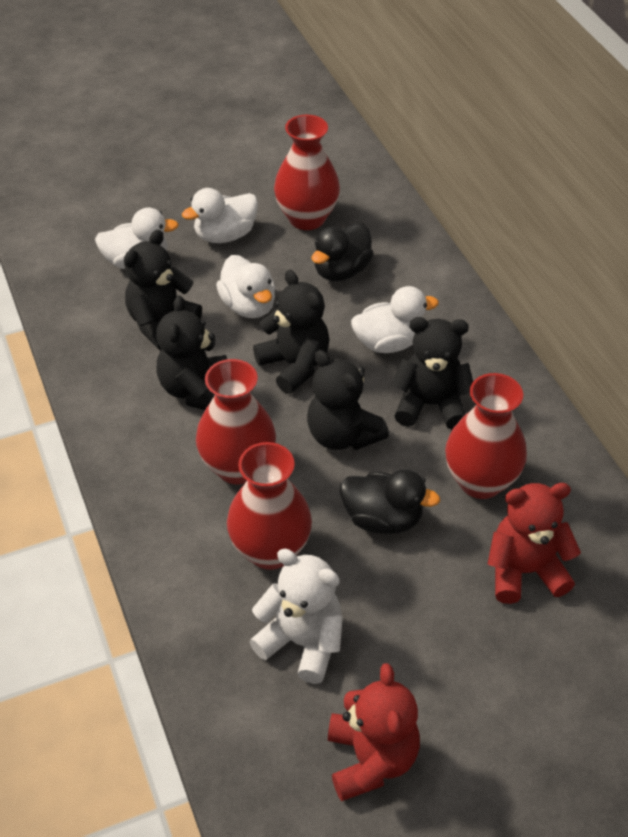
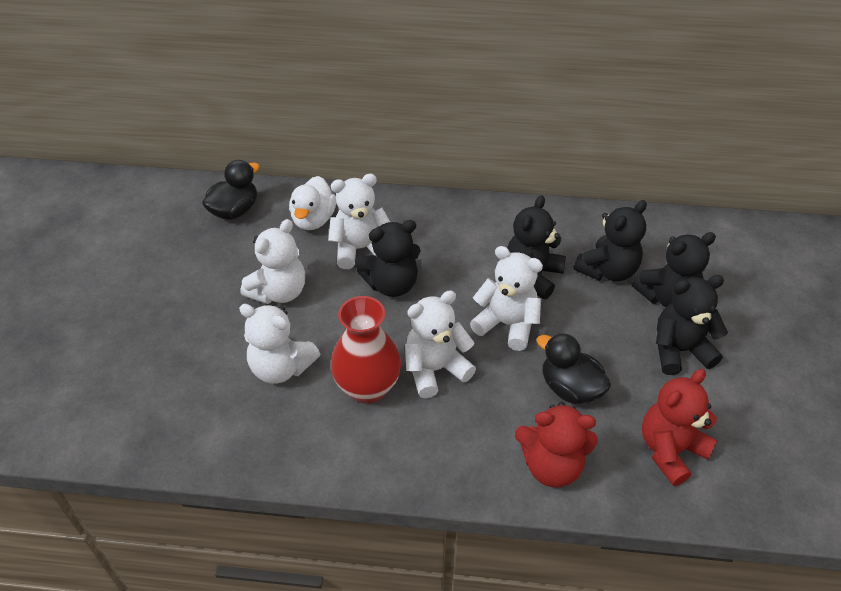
red vase: [196,359,276,485] [227,442,312,570] [274,115,340,230] [445,373,527,499] = 4 -> [331,296,401,404] = 1
white duck: [95,208,179,269] [182,188,258,243] [216,255,276,318] [351,286,439,353] = 4 -> [289,176,336,230] = 1
white teddy bear: [249,549,343,684] = 1 -> [239,304,320,384] [240,219,305,304] [328,174,390,269] [405,290,476,398] [470,246,543,351] = 5

